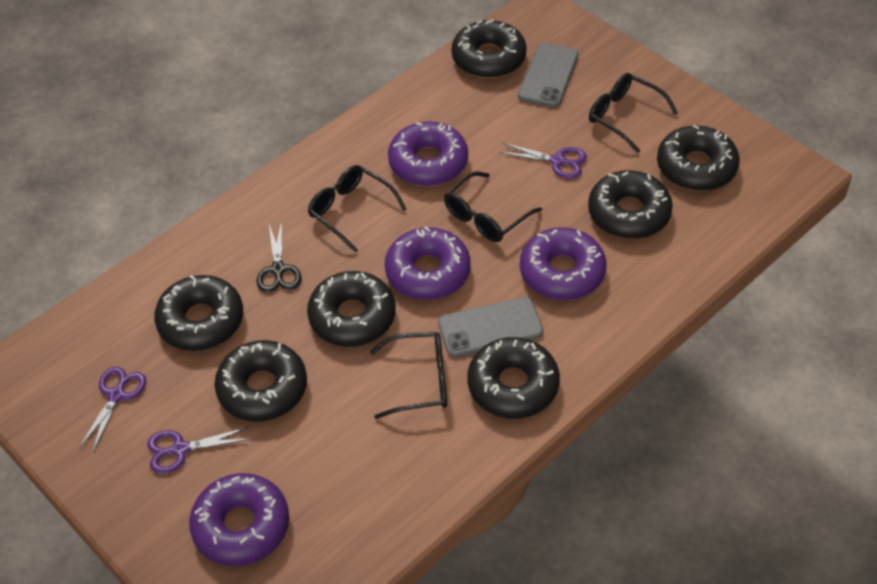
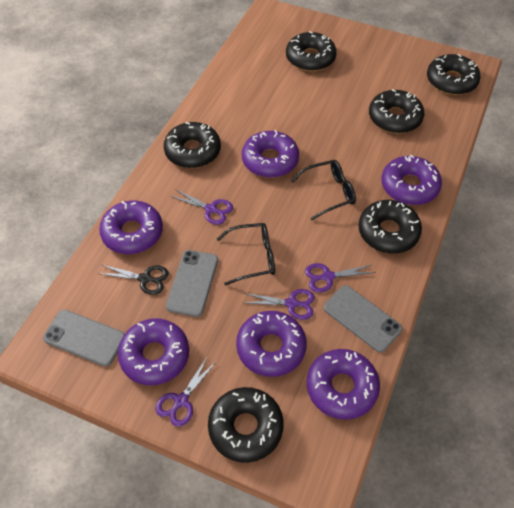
black donut: [154,275,243,351] [214,340,307,422] [307,271,396,347] [452,19,527,78] [467,337,560,419] [588,170,673,239] [657,125,740,191] = 7 -> [164,122,221,168] [208,387,284,463] [286,31,337,71] [358,200,422,254] [369,89,424,133] [427,54,481,95] = 6
black glasses: [308,165,407,253] [370,332,447,419] [444,171,542,242] [589,73,678,153] = 4 -> [217,223,275,286] [291,160,356,220] = 2
grey phone: [438,297,543,357] [518,43,579,107] = 2 -> [43,310,125,367] [166,250,218,317] [323,285,402,352] = 3
purple donut: [189,473,289,566] [385,226,471,300] [388,121,468,186] [520,227,606,300] = 4 -> [99,200,163,254] [118,318,189,385] [236,311,307,377] [242,130,299,178] [307,349,380,420] [382,155,442,205] = 6
purple scissors: [79,367,146,451] [147,427,250,474] [499,143,587,179] = 3 -> [155,356,217,427] [170,189,233,225] [243,289,315,320] [305,263,376,293] = 4

